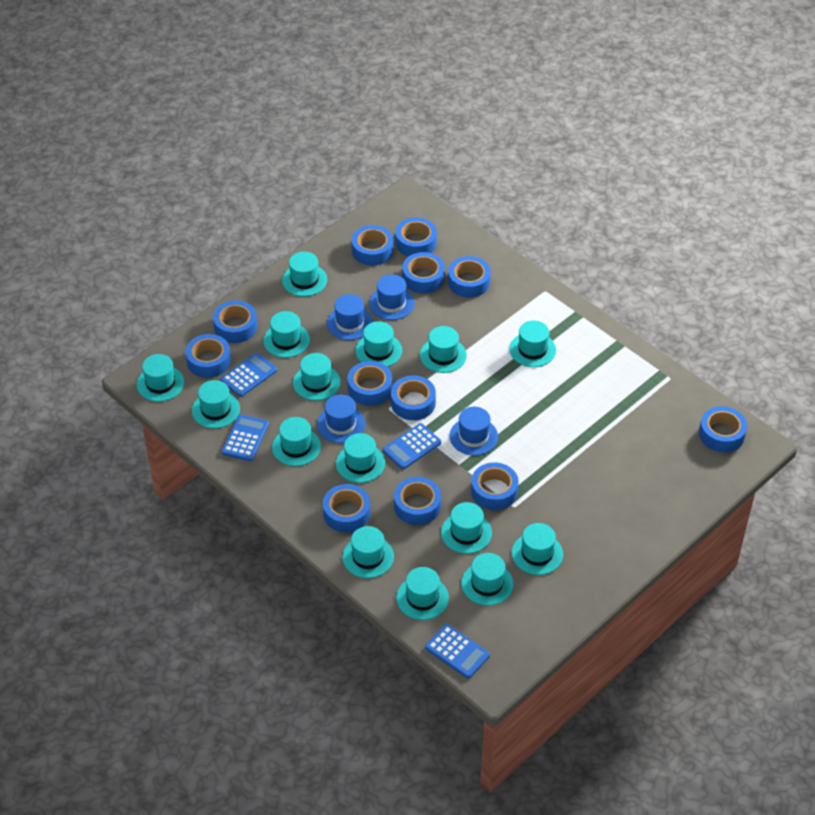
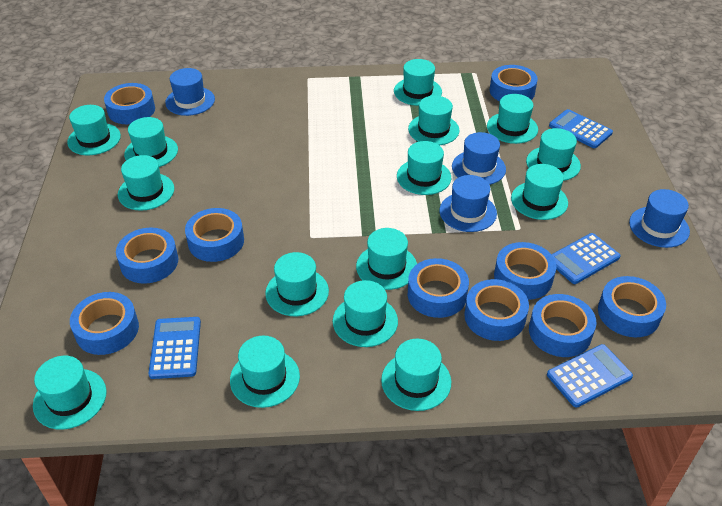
blue tape: [185,334,231,378] [213,300,258,343] [323,484,370,532] [347,361,392,406] [352,225,393,265] [391,375,436,420] [394,477,441,525] [395,217,437,257] [402,252,445,293] [448,256,491,298] [471,462,519,510] [699,406,747,452] = 12 -> [70,292,139,355] [104,83,155,124] [116,228,178,284] [185,208,244,262] [408,258,469,318] [464,279,529,341] [490,65,538,101] [494,242,557,300] [529,294,596,357] [598,276,666,337] = 10

